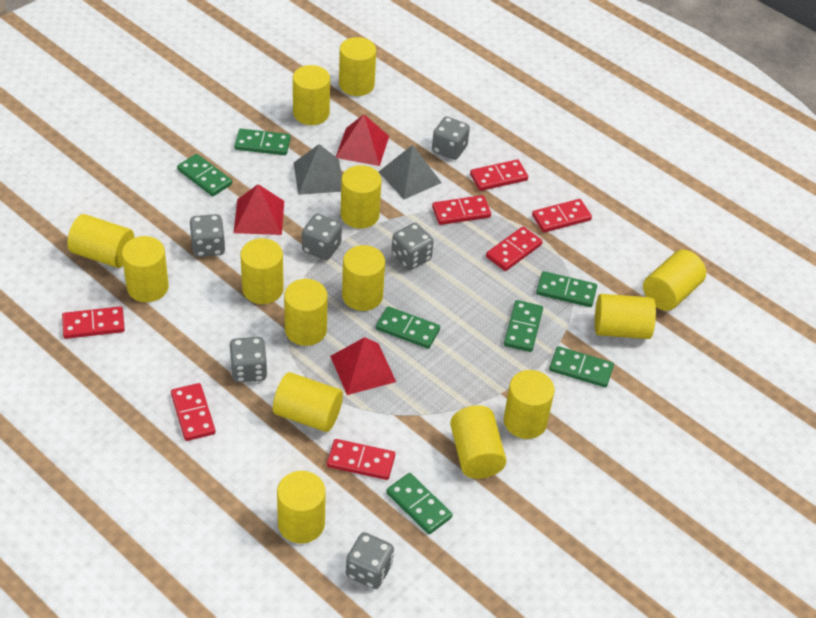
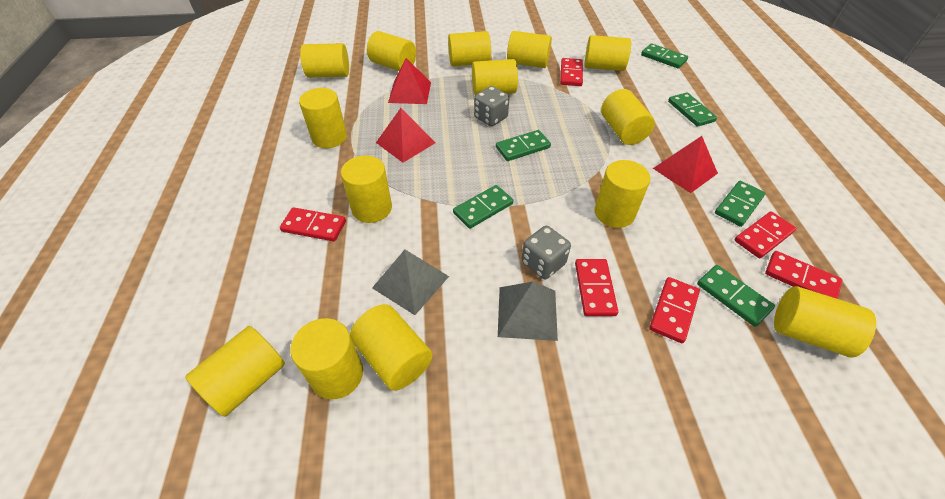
green domino: [177,154,232,196] [234,129,291,155] [376,306,440,349] [386,473,452,534] [504,300,543,352] [536,271,597,307] [549,346,614,388] = 7 -> [453,185,514,229] [496,130,551,161] [641,43,688,69] [668,92,717,127] [697,265,775,327] [715,181,766,227] = 6
grey dice: [190,214,225,257] [229,337,267,383] [302,214,342,260] [346,532,394,589] [392,223,433,270] [432,116,470,160] = 6 -> [474,86,509,126] [522,226,571,279] = 2
red domino: [62,307,125,339] [171,383,216,441] [327,439,395,480] [432,195,491,225] [470,160,528,191] [486,227,543,271] [532,199,592,233] = 7 -> [280,207,346,241] [560,58,583,86] [575,259,618,316] [649,277,700,343] [735,212,796,258] [765,251,842,299] = 6

